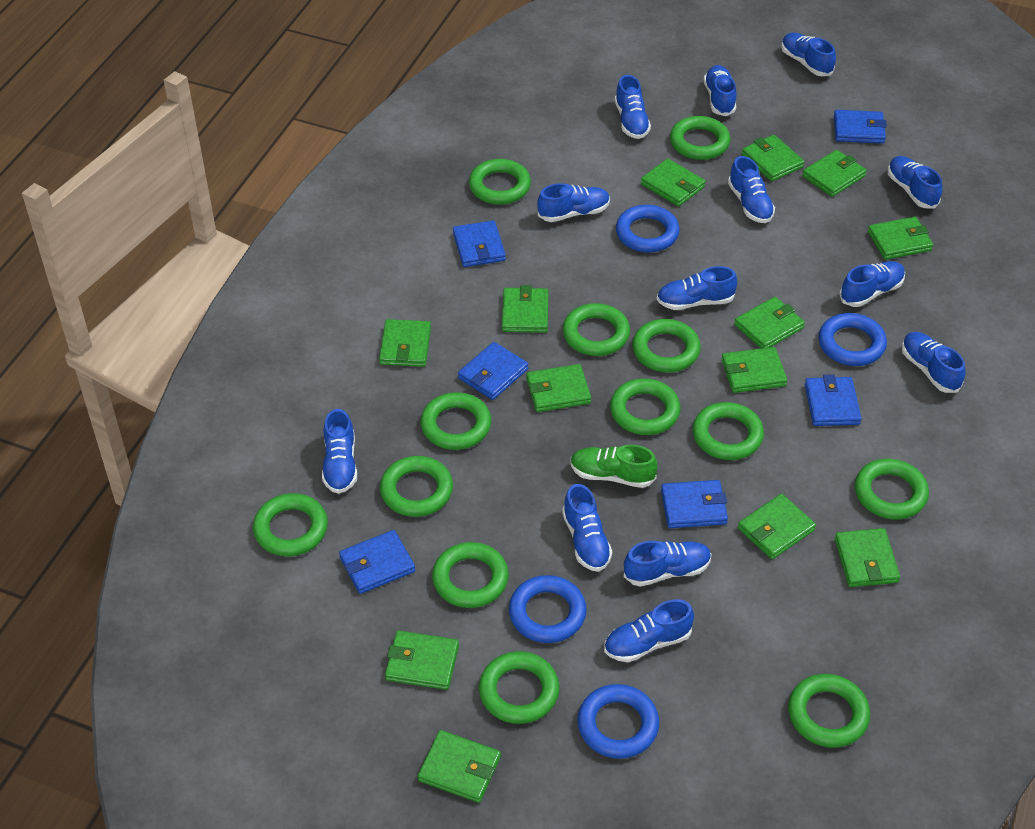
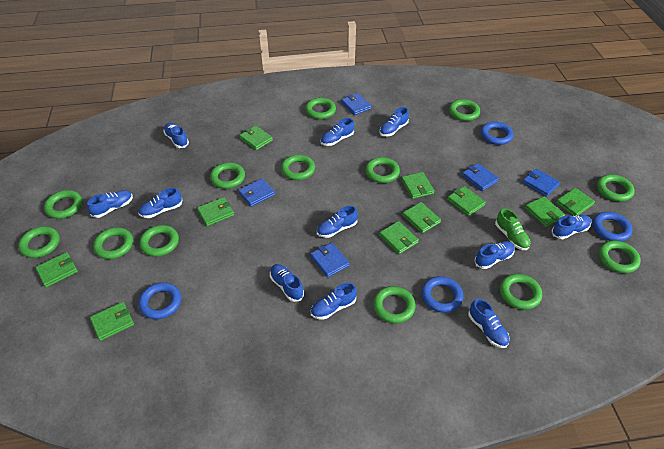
blue shoe: [322,409,357,494] [537,183,610,222] [562,484,612,572] [604,599,694,662] [615,75,651,139] [624,541,711,586] [657,266,737,310] [704,65,737,116] [728,156,775,223] [781,33,836,76] [840,261,905,307] [888,156,942,208] [902,332,966,393] = 13 -> [87,190,133,218] [138,188,182,218] [163,123,189,148] [270,264,304,302] [311,282,357,320] [317,206,358,238] [320,118,354,146] [380,107,409,136] [468,299,510,348] [474,241,515,269] [552,215,591,239] = 11
blue wallet: [339,530,415,594] [453,220,506,267] [458,342,528,400] [661,480,728,528] [805,374,862,426] [834,110,887,144] = 6 -> [238,178,275,207] [310,242,350,277] [341,93,371,115] [462,163,499,191] [522,169,560,197] = 5
green wallet: [379,319,431,367] [385,631,459,690] [418,730,501,803] [502,285,548,333] [526,364,591,412] [641,159,705,206] [721,347,787,393] [734,297,805,348] [738,494,816,559] [742,135,804,181] [802,150,867,197] [835,528,900,587] [868,217,933,260] = 13 -> [35,252,78,287] [90,302,134,341] [197,197,234,226] [239,126,273,150] [379,221,419,254] [401,172,434,199] [402,202,441,233] [447,186,486,216] [525,196,565,227] [556,188,595,216] = 10

